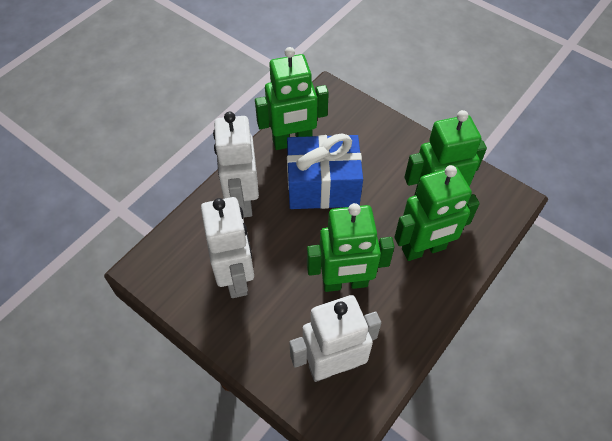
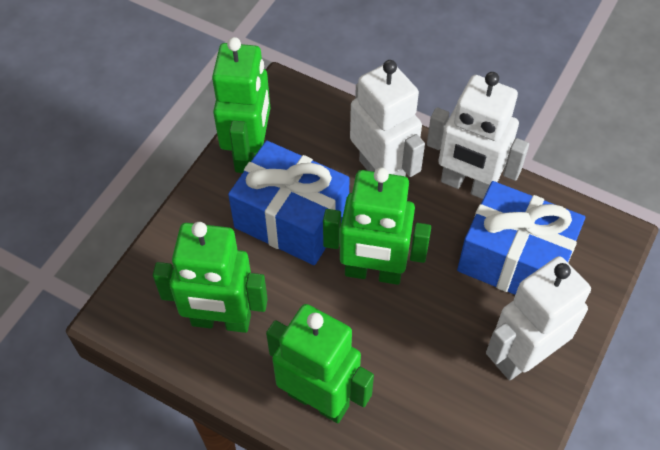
blue gift: [287,133,363,209] = 1 -> [228,140,350,265] [457,181,585,295] = 2

